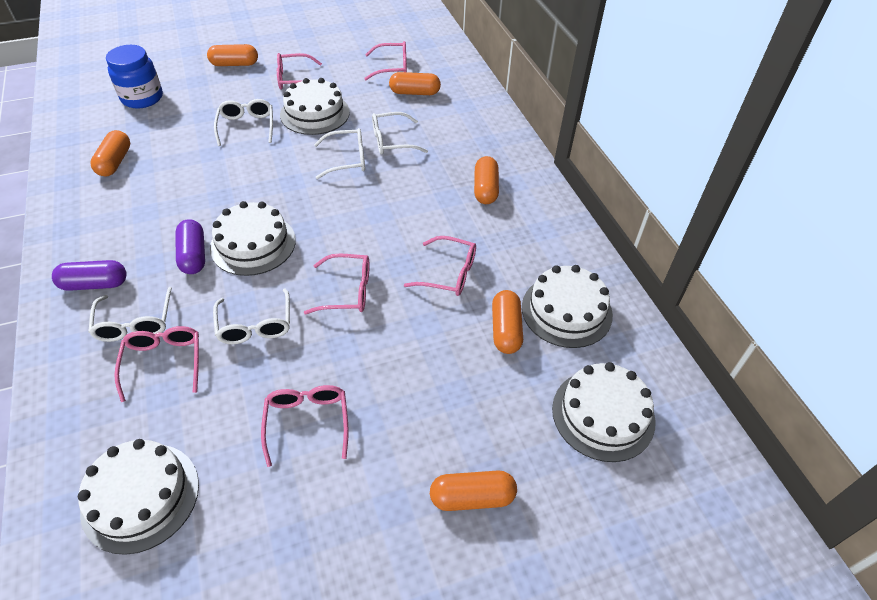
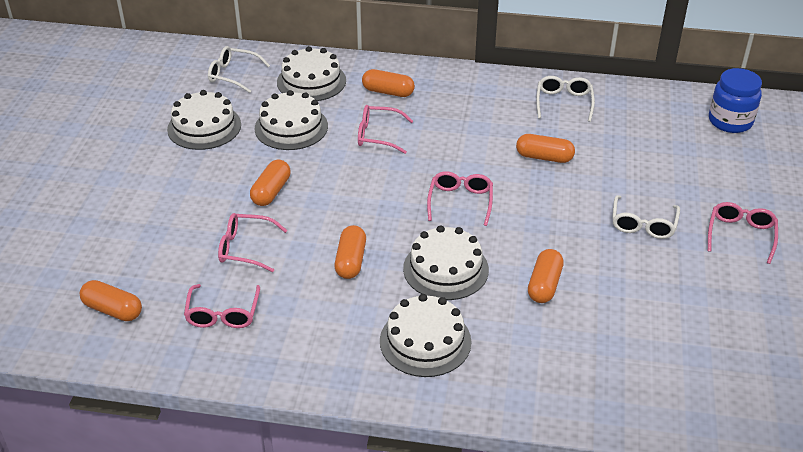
pink glasses: [114,326,199,402] [261,385,348,467] [277,53,322,90] [304,254,370,314] [364,41,407,80] [404,236,476,296] = 6 -> [184,284,260,328] [218,213,288,272] [358,105,413,154] [427,171,493,226] [708,202,778,264] = 5
purple capsule: [52,260,127,291] [175,219,205,274] = 2 -> none = 0
white glasses: [88,287,172,342] [213,289,290,344] [214,99,273,146] [314,128,365,179] [372,112,428,155] = 5 -> [208,46,270,93] [536,76,595,122] [612,195,680,239] = 3

